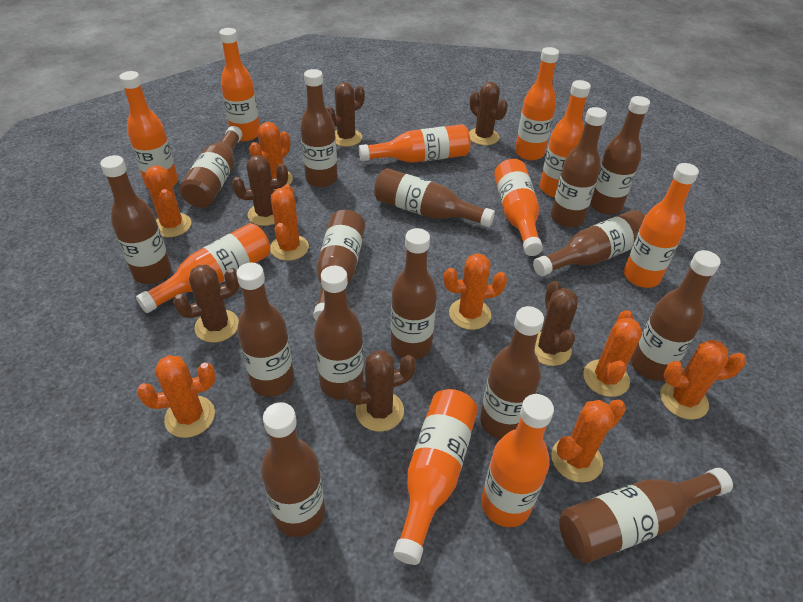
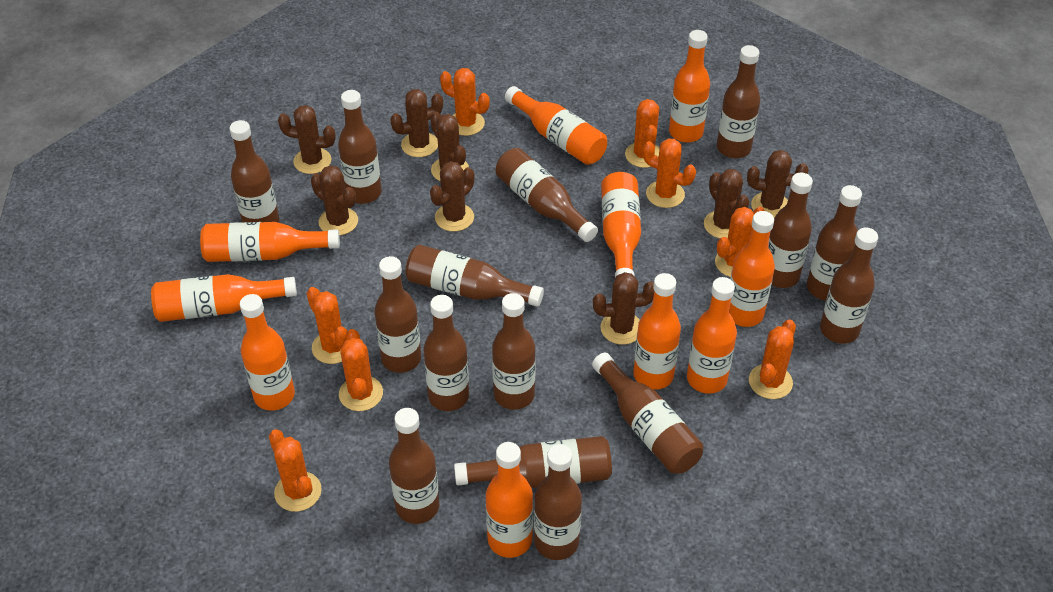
brown cactus: [173,265,240,343] [232,155,288,226] [326,82,365,147] [343,350,416,432] [469,82,508,145] [534,281,578,366] = 6 -> [278,105,336,174] [311,165,358,236] [390,89,443,157] [430,112,469,181] [430,161,474,232] [593,272,654,345] [704,169,749,239] [747,150,808,217] = 8

